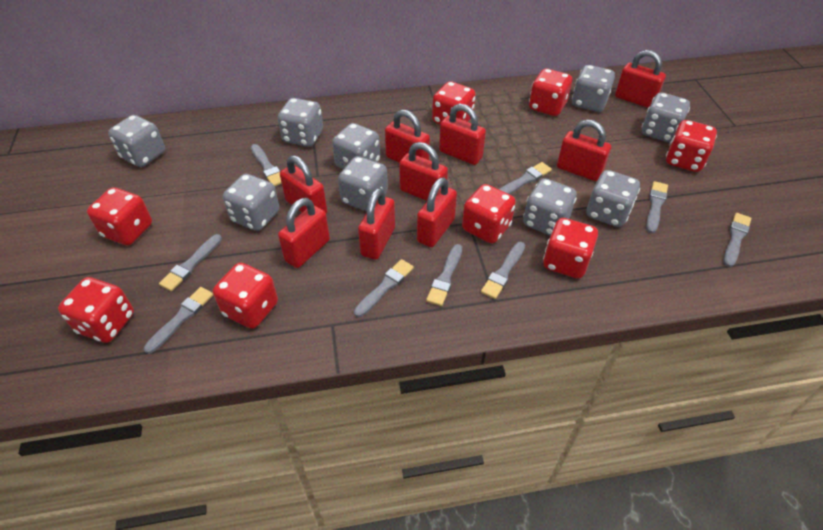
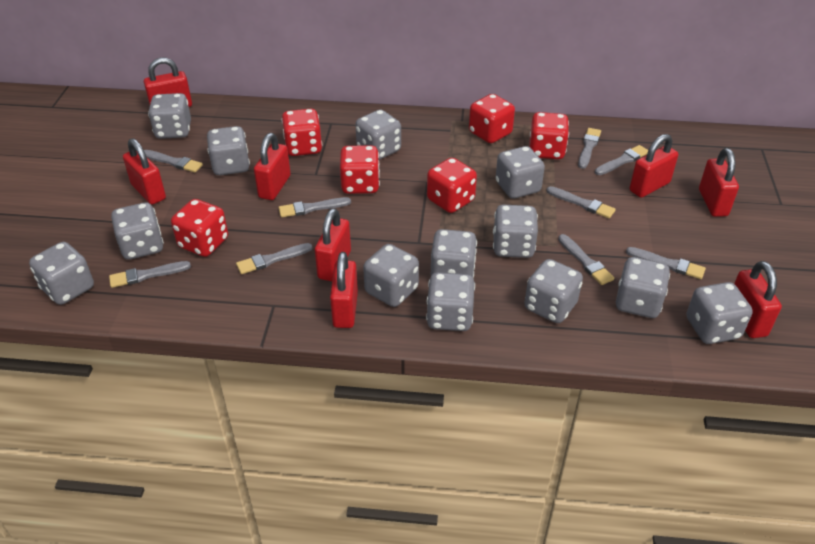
grey dice: [108,115,165,167] [223,174,279,231] [278,98,323,147] [332,123,380,169] [338,156,388,211] [523,178,576,236] [572,65,615,112] [587,170,640,227] [642,93,690,142] = 9 -> [29,242,94,305] [111,202,164,260] [148,93,191,139] [207,126,250,175] [355,109,401,160] [363,244,419,307] [426,272,475,331] [431,229,477,278] [493,205,538,258] [496,146,545,199] [524,259,583,323] [616,257,670,318] [687,282,753,344] = 13
red dice: [58,277,134,343] [87,187,152,245] [213,263,278,329] [432,81,476,124] [462,184,516,244] [529,69,572,116] [543,218,598,279] [666,120,717,172] = 8 -> [171,199,228,257] [281,109,322,156] [340,145,380,194] [427,158,477,213] [469,94,515,143] [529,112,569,159] = 6
red padlock: [278,198,330,268] [280,155,327,214] [358,188,395,260] [385,109,430,163] [399,142,448,201] [417,177,457,247] [439,104,486,165] [557,119,611,181] [615,50,666,108] = 9 -> [123,138,166,205] [144,58,192,107] [254,133,291,200] [315,208,351,281] [330,252,358,328] [630,134,678,198] [699,148,739,217] [734,261,782,338] = 8

